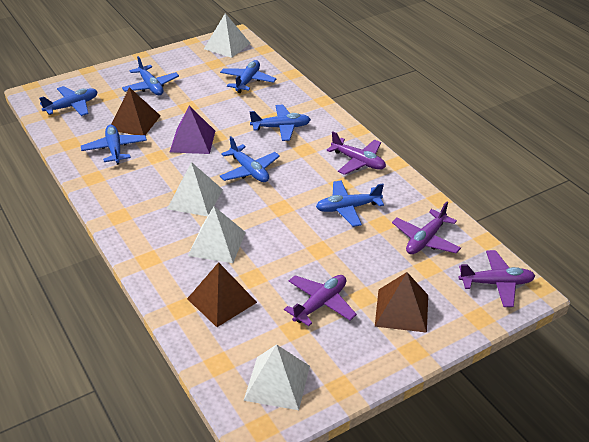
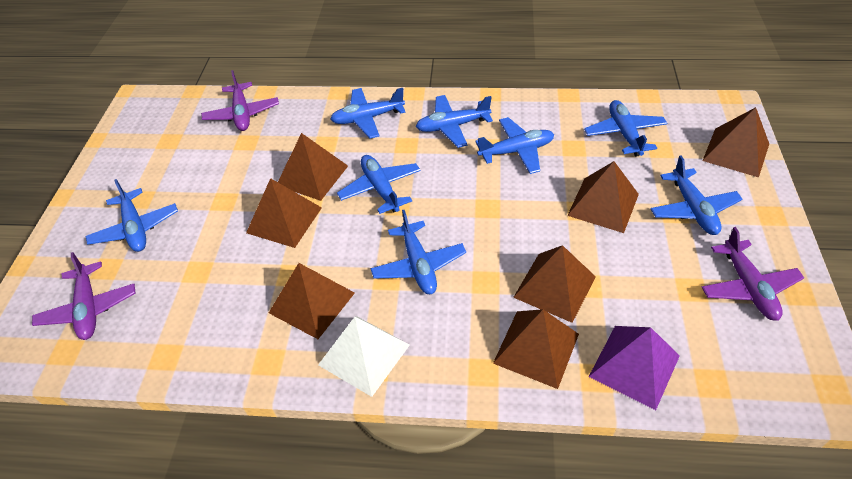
blue plane: [39,86,98,116] [81,125,147,165] [122,56,179,95] [220,60,276,93] [220,136,280,182] [250,105,311,141] [316,180,384,227] = 7 -> [86,179,178,252] [330,88,406,139] [337,155,421,214] [371,210,466,294] [416,95,493,148] [475,117,554,174] [584,100,668,157] [651,156,742,235] = 8
brown pyramid: [111,87,161,135] [187,262,257,327] [375,272,428,333] = 3 -> [246,178,322,248] [269,263,355,339] [278,133,348,201] [493,309,579,389] [513,245,596,323] [567,161,639,233] [702,107,769,178] = 7
purple plane: [284,275,357,326] [326,131,386,175] [392,201,461,254] [459,250,535,307] = 4 -> [32,252,135,340] [201,70,279,131] [702,227,804,321] = 3
white pyramid: [167,162,223,216] [188,206,246,263] [204,13,250,58] [244,344,310,410] = 4 -> [318,316,410,397] = 1

